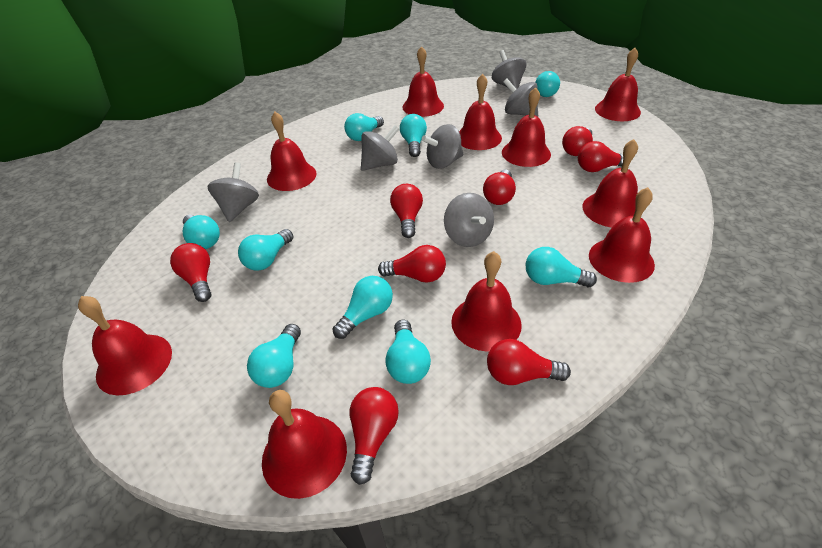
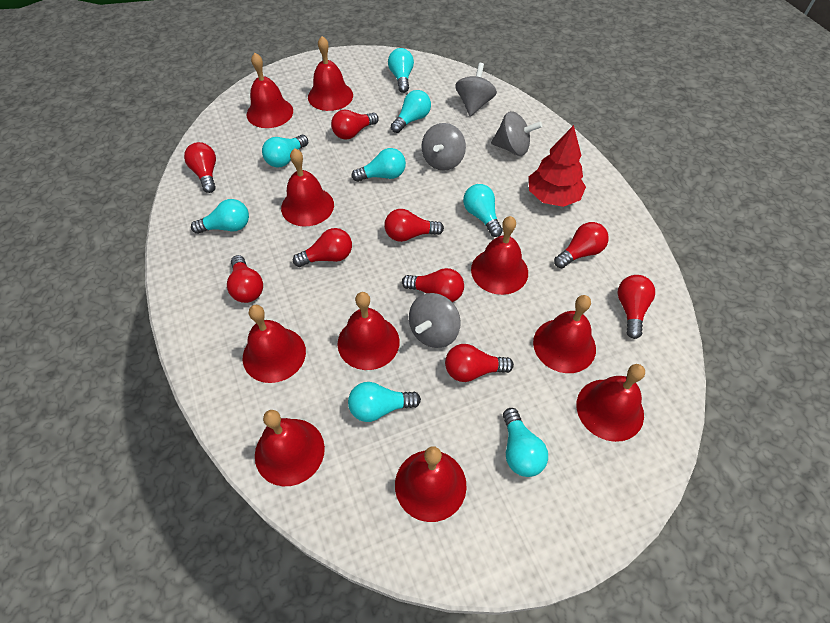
grey spinning top: [208,162,259,222] [361,125,399,171] [422,124,463,169] [444,193,494,247] [492,50,526,89] [503,78,538,116] = 6 -> [409,293,461,348] [421,123,466,171] [455,63,497,116] [491,111,542,156] = 4
red light bulb: [170,243,212,302] [349,387,399,485] [378,245,446,283] [390,184,423,238] [483,170,516,205] [487,339,571,385] [562,126,593,156] [578,141,631,172] = 8 -> [184,142,216,193] [227,255,263,303] [293,228,352,267] [331,110,379,140] [384,209,444,242] [402,268,464,302] [445,344,514,382] [554,222,609,268] [618,275,655,339] = 9
red tree: none = 0 -> [529,125,586,207] = 1
turquoise light bulb: [183,215,220,249] [238,229,293,271] [247,324,301,388] [333,276,393,339] [344,113,384,141] [385,320,431,384] [400,114,427,157] [525,247,597,287] [535,71,560,97] = 9 -> [191,199,249,234] [262,135,308,167] [348,382,421,422] [351,148,406,182] [388,48,414,93] [391,90,431,133] [463,184,503,237] [503,408,548,477] = 8

